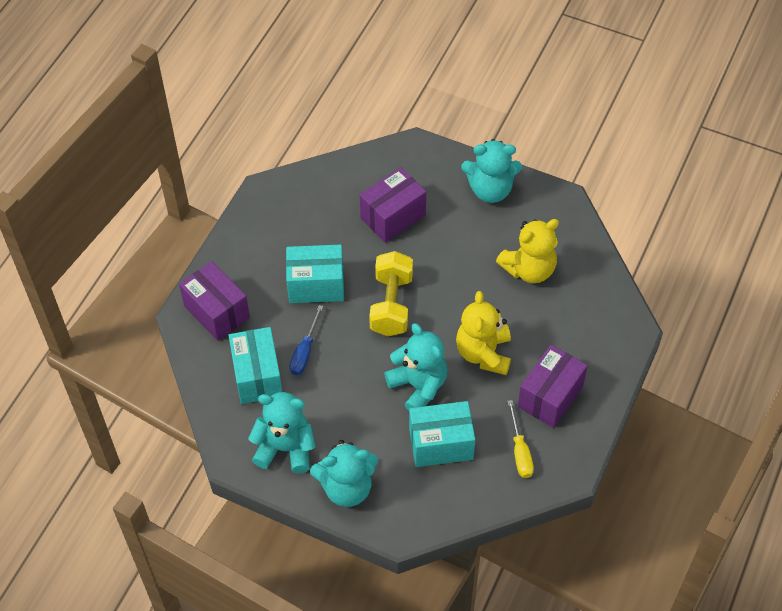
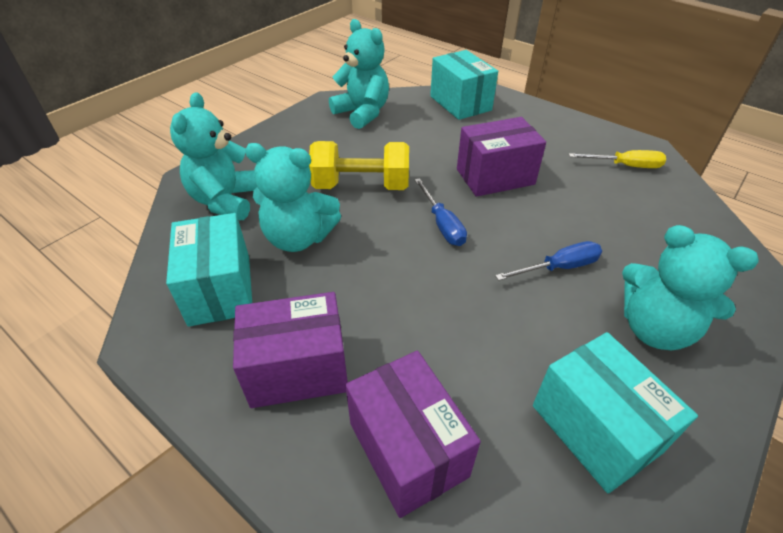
blue screwdriver: [289,305,324,375] = 1 -> [415,178,467,246] [495,241,602,281] = 2
yellow teddy bear: [456,291,511,375] [496,219,559,283] = 2 -> none = 0

